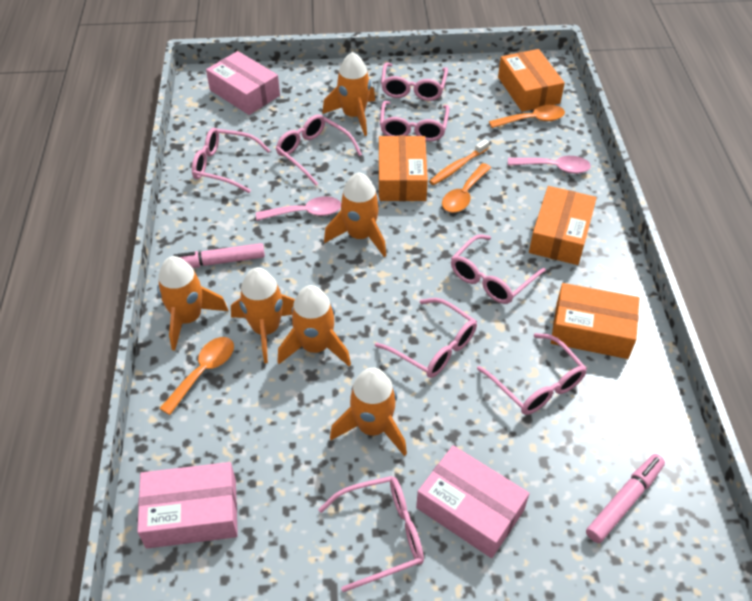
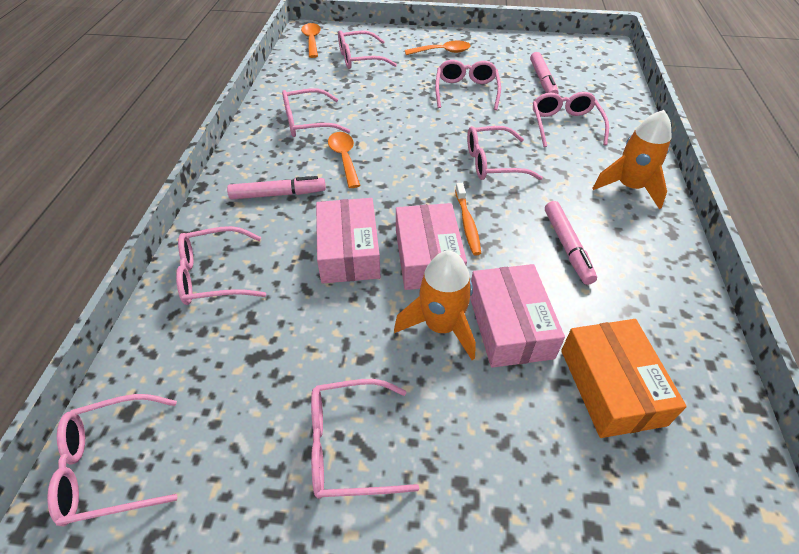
orange box: [379,135,428,201] [498,49,565,112] [529,186,597,265] [551,283,639,359] = 4 -> [561,319,687,438] = 1
orange rocket: [157,256,228,351] [231,267,295,363] [277,285,351,366] [322,52,375,136] [324,172,387,257] [330,367,407,456] = 6 -> [394,250,476,360] [592,110,672,209] = 2
pink marker: [173,243,265,268] [586,454,665,543] = 2 -> [227,176,326,200] [530,52,559,94] [545,201,597,285] = 3
pink spoon: [256,196,341,221] [508,156,591,174] = 2 -> none = 0

